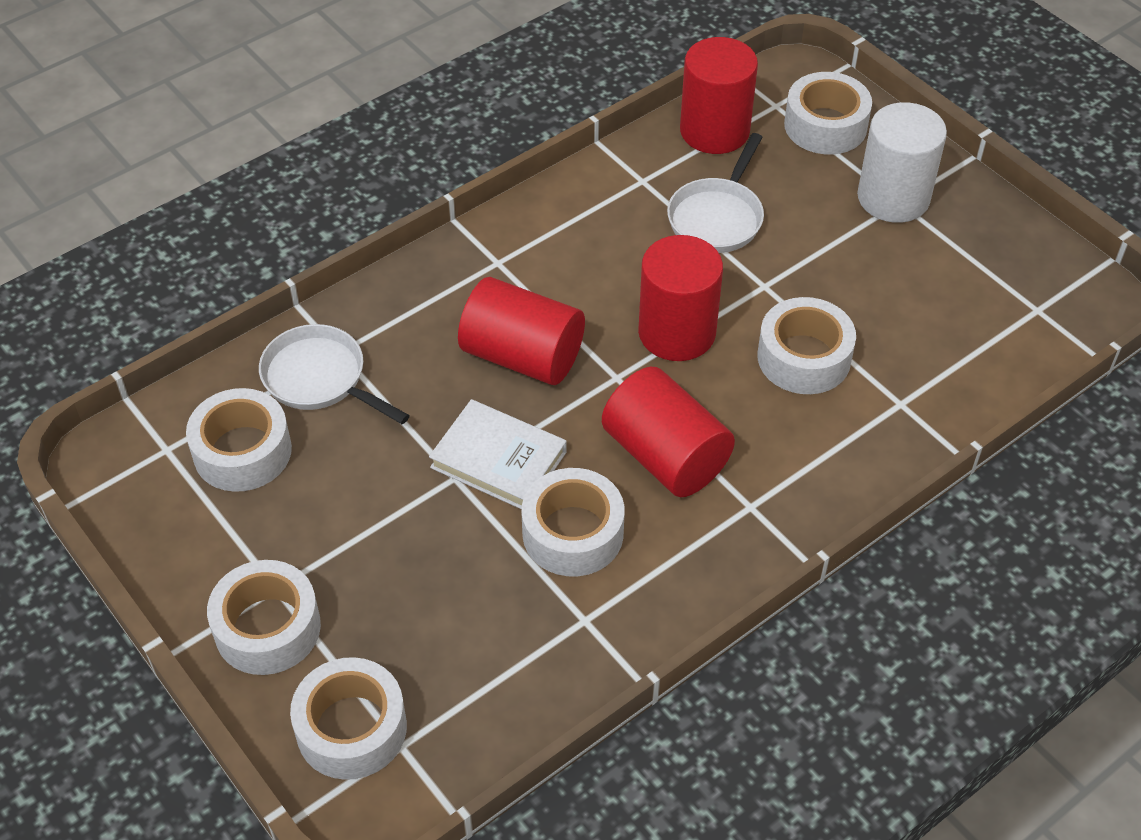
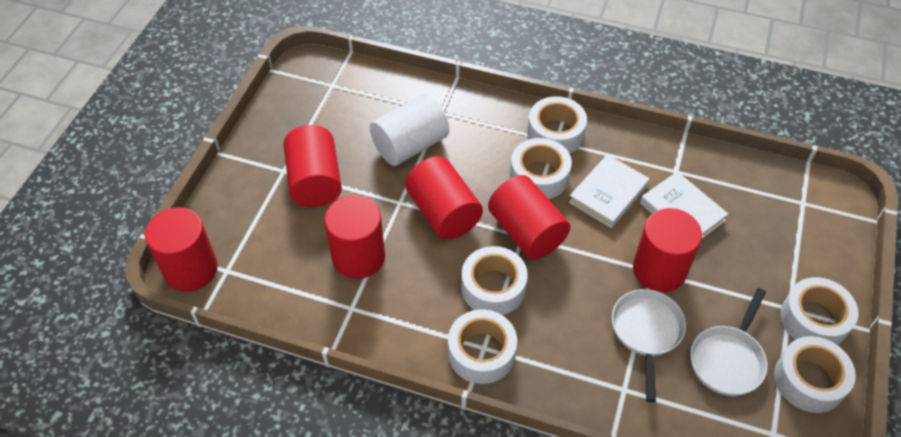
red cylinder: [458,277,585,385] [602,367,735,497] [638,235,723,361] [680,37,758,154] = 4 -> [145,207,218,292] [283,125,342,207] [324,195,385,279] [405,156,483,240] [488,175,570,260] [633,208,702,292] = 6
white book: [429,399,567,509] = 1 -> [569,154,650,228] [640,171,728,238] = 2

